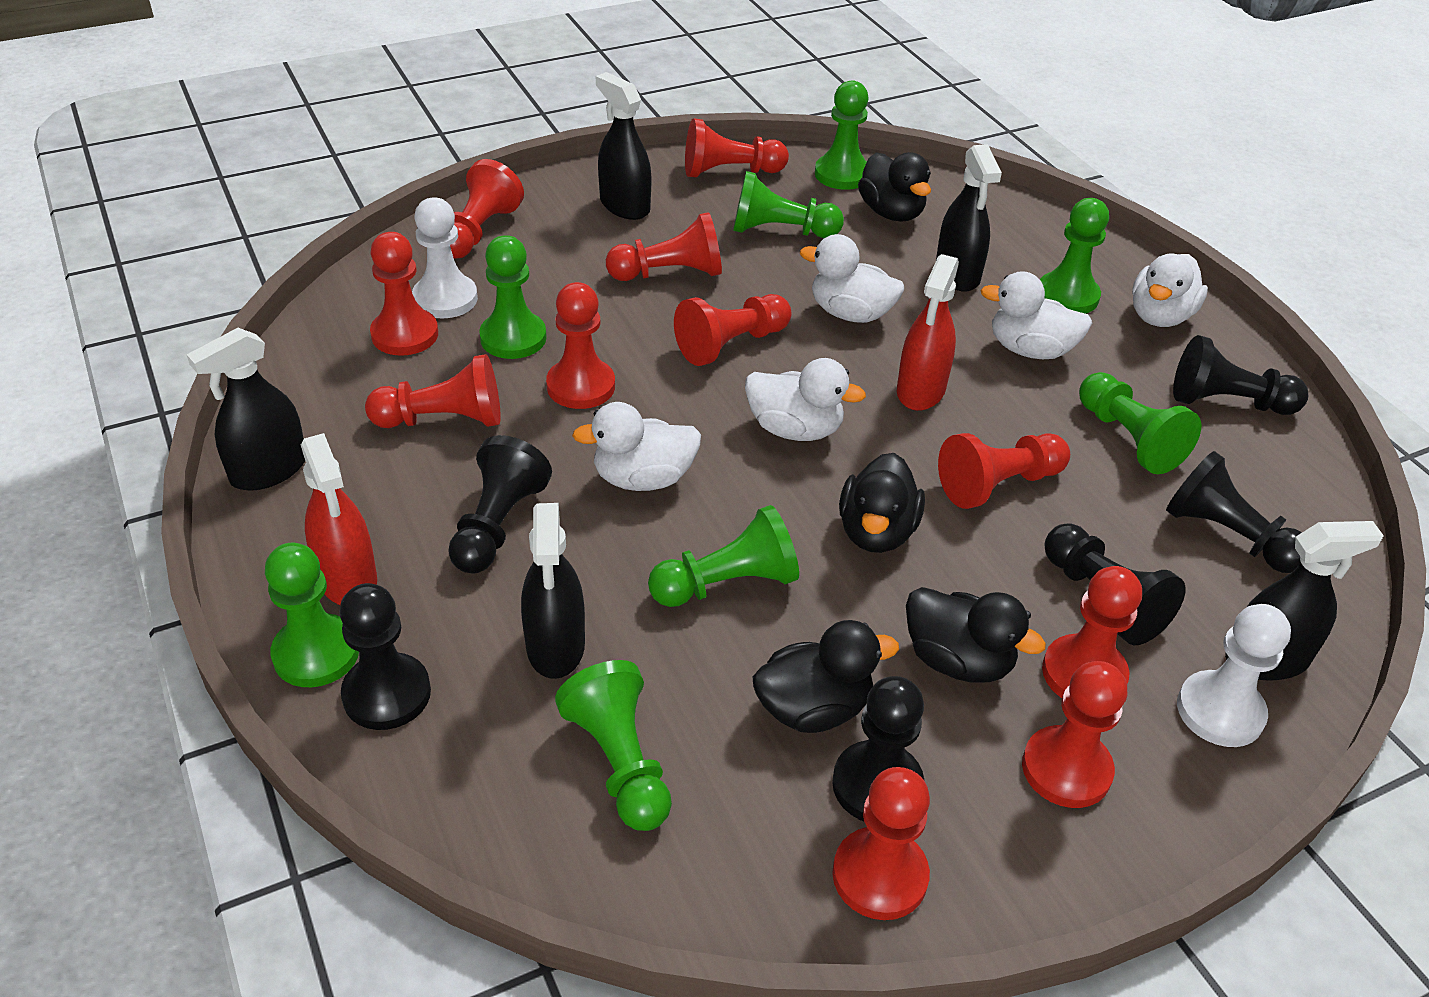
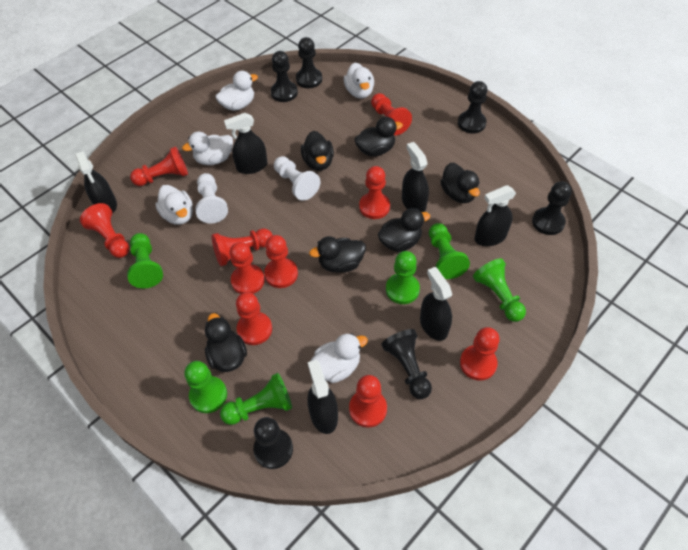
black duck: [753,620,899,733] [839,453,925,553] [858,152,931,222] [906,587,1046,682] = 4 -> [205,313,247,372] [301,131,334,171] [309,236,366,273] [355,117,403,156] [378,208,430,252] [440,163,480,203] = 6
black spray bottle: [187,328,305,491] [521,503,585,679] [596,72,651,220] [936,144,1002,292] [1225,521,1384,681] = 5 -> [75,151,117,214] [224,113,268,174] [308,360,338,434] [402,142,429,212] [420,267,452,341] [475,185,516,246] = 6
green pawn: [265,543,359,687] [479,235,547,359] [555,660,672,831] [648,505,799,607] [733,171,844,238] [815,80,869,190] [1040,198,1109,314] [1079,372,1201,474] = 8 -> [127,233,163,288] [184,361,227,413] [220,373,292,425] [386,251,420,304] [429,223,470,279] [473,258,526,322] = 6
red pawn: [365,354,501,428] [370,232,438,356] [450,159,524,259] [546,282,615,409] [606,212,722,281] [674,294,791,366] [685,118,789,178] [832,767,930,920] [938,433,1070,509] [1022,661,1127,808] [1042,566,1142,698] = 11 -> [80,203,130,258] [130,147,188,186] [212,229,273,266] [230,242,265,294] [236,292,272,345] [264,235,298,288] [349,375,387,428] [359,166,390,219] [371,93,412,135] [460,327,500,381] = 10
red spray bottle: [301,433,377,605] [897,254,959,411] = 2 -> none = 0

